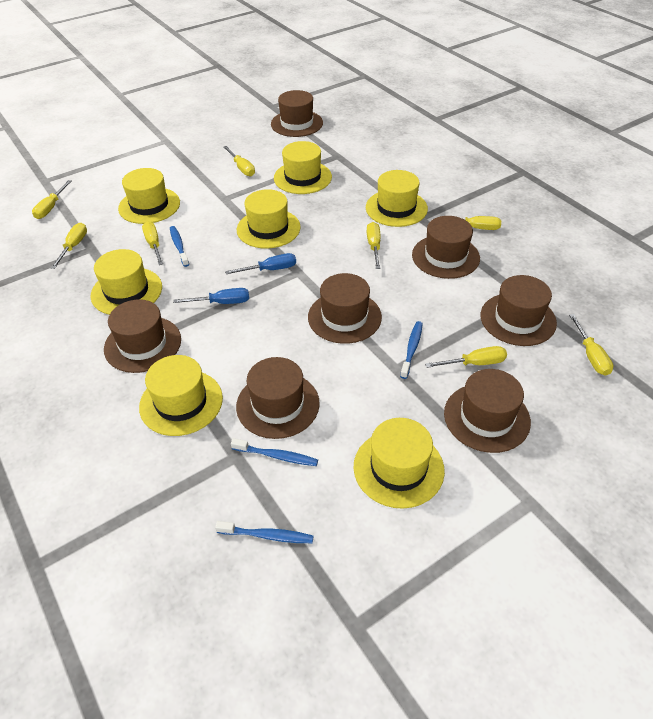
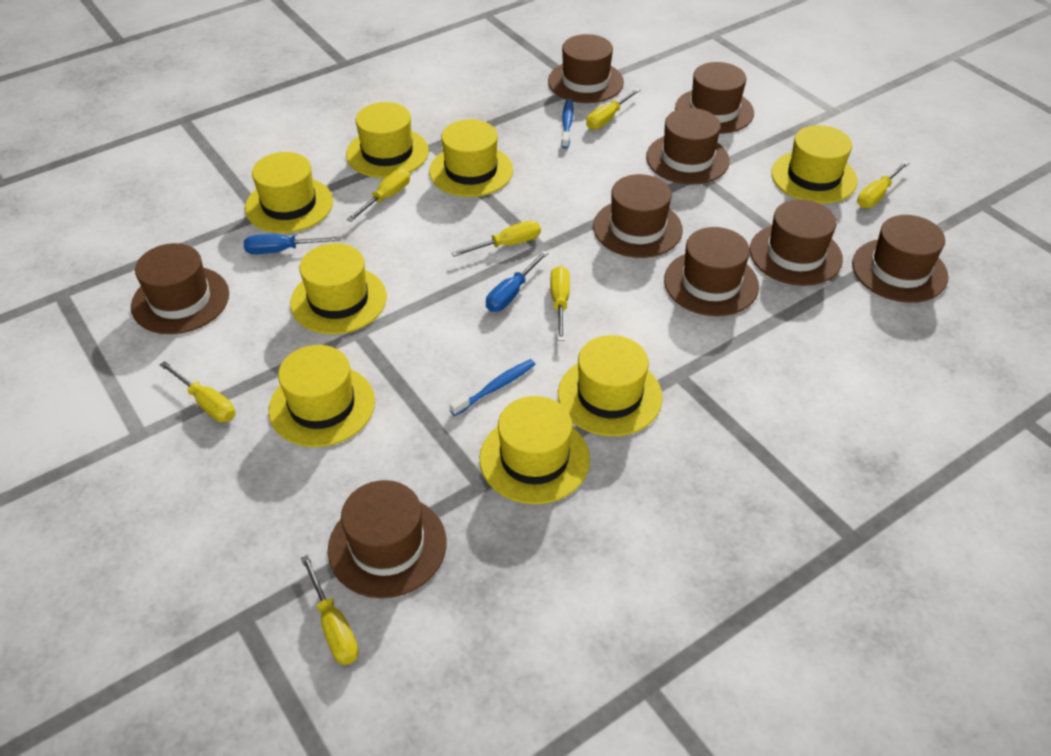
blue toothbrush: [170,226,189,267] [215,521,314,543] [231,438,318,466] [400,321,423,379] = 4 -> [449,359,536,416] [561,99,573,149] = 2
brown hat: [104,299,181,373] [236,357,320,439] [271,90,323,137] [308,273,382,344] [412,216,480,279] [444,369,531,453] [481,275,557,346] = 7 -> [131,243,229,334] [328,480,447,598] [548,34,624,103] [593,174,683,258] [646,108,730,185] [664,227,759,316] [675,62,754,134] [750,199,843,286] [852,215,949,303] = 9
yellow hat: [91,249,162,315] [118,168,180,224] [139,355,223,436] [237,189,301,249] [274,141,332,194] [354,418,445,509] [366,170,428,227] = 7 -> [245,152,333,233] [268,345,375,447] [290,243,387,334] [346,102,429,178] [429,119,513,197] [479,396,590,504] [558,335,663,436] [771,125,858,204] = 8
yellow screwdriver: [32,180,71,219] [51,223,87,269] [142,222,163,265] [223,146,255,176] [367,222,381,269] [425,346,507,368] [433,216,501,230] [569,314,613,376] = 8 -> [159,361,235,422] [301,555,359,665] [347,168,410,222] [452,221,541,257] [550,266,570,341] [586,88,641,130] [857,161,909,208] = 7

